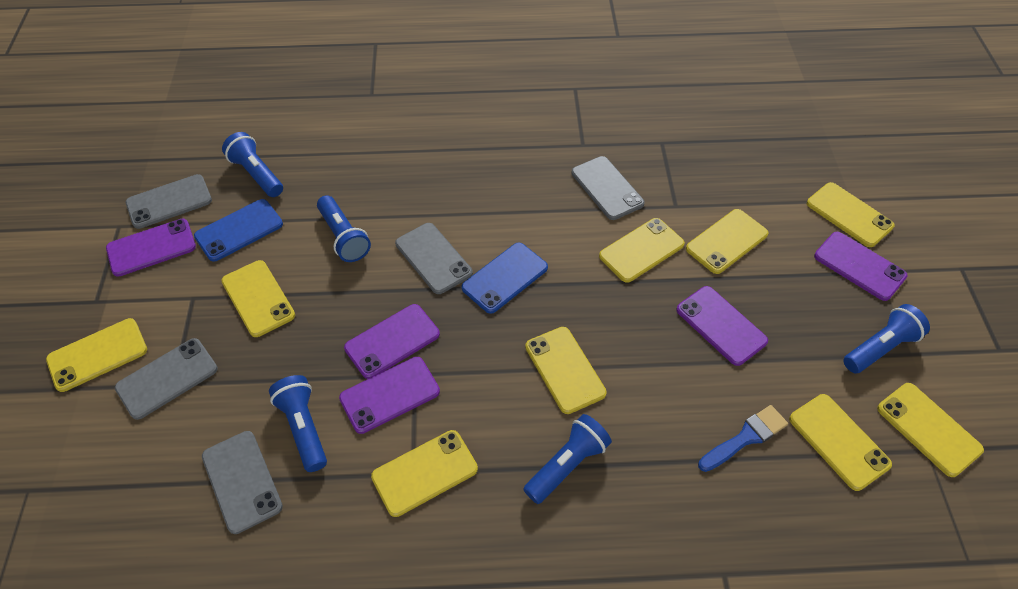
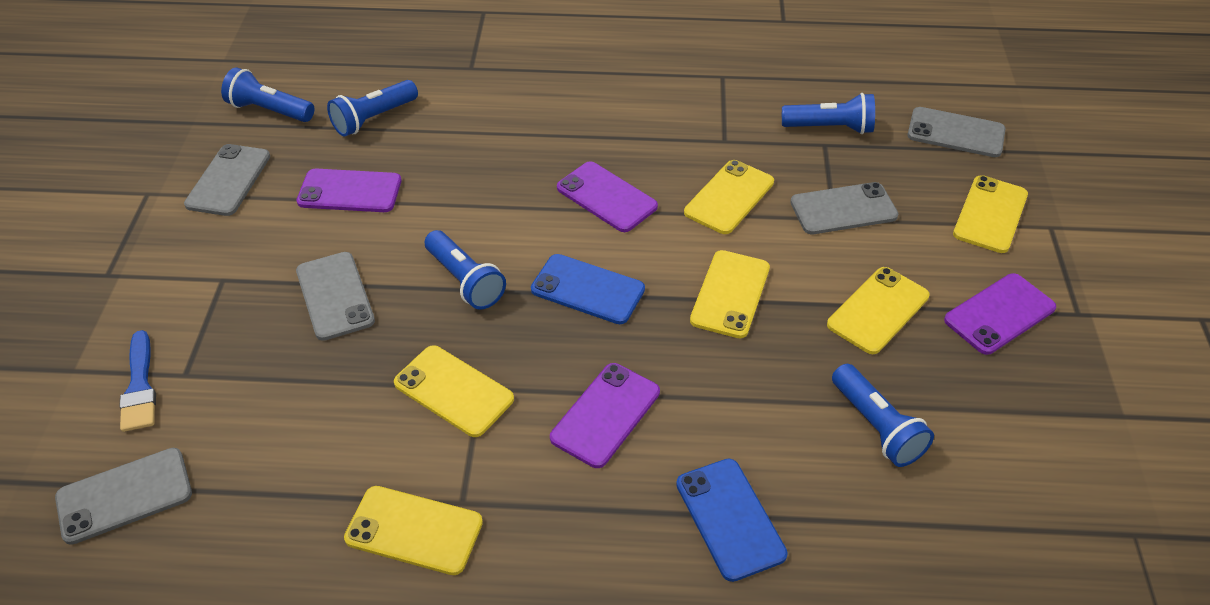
purple phone: [106,219,196,277] [339,357,440,434] [344,304,440,379] [676,286,768,366] [814,232,908,301] = 5 -> [297,169,401,212] [550,363,660,468] [557,161,658,232] [944,273,1056,355] = 4
yellow phone: [46,318,147,392] [221,260,295,337] [371,430,478,517] [525,327,607,414] [599,218,685,283] [686,209,769,274] [789,394,892,491] [807,182,894,247] [877,383,984,477] = 9 -> [344,486,483,575] [394,345,514,437] [684,160,774,234] [690,250,770,338] [827,267,930,354] [953,175,1028,253] = 6

